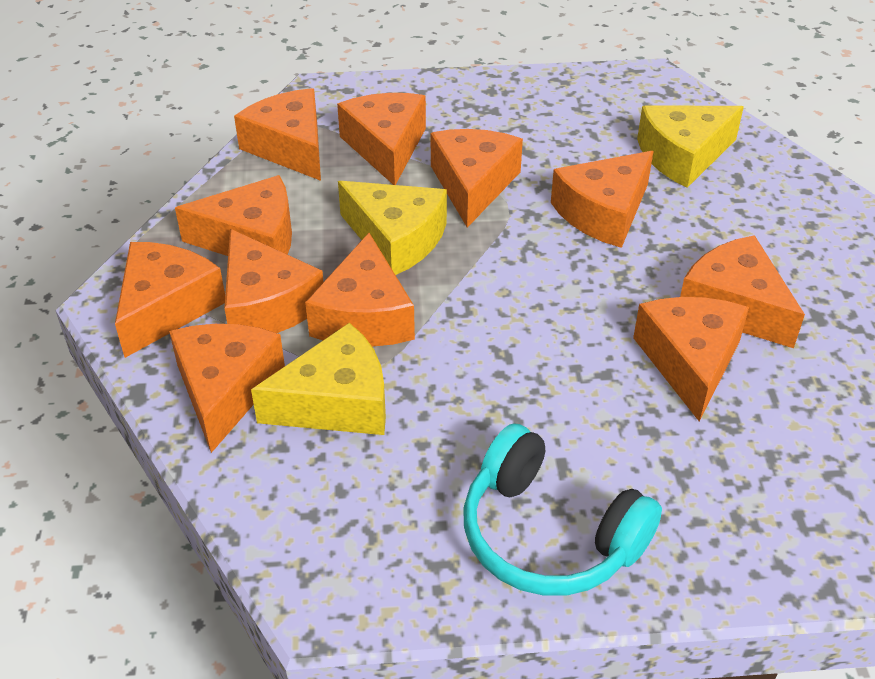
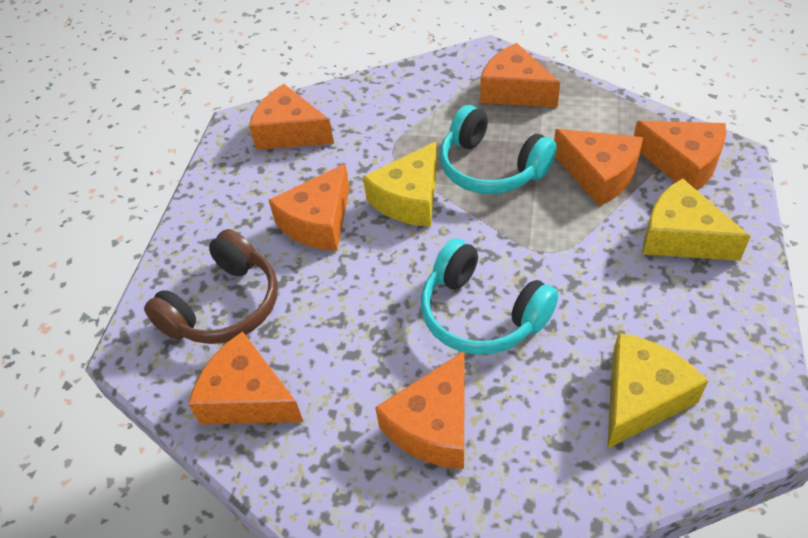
brown headphones: none = 0 -> [144,229,278,344] = 1
orange cheese: [115,242,225,358] [169,324,285,453] [175,175,292,256] [224,229,323,333] [234,88,321,181] [305,233,415,347] [337,93,426,185] [431,129,523,228] [551,151,654,248] [633,297,749,422] [680,235,805,348] = 11 -> [188,331,303,425] [249,84,334,150] [269,164,350,251] [375,351,465,469] [480,43,560,107] [554,129,643,206] [634,121,726,190] = 7
turquoise headphones: [463,423,662,596] = 1 -> [421,239,558,355] [440,105,557,194] = 2

